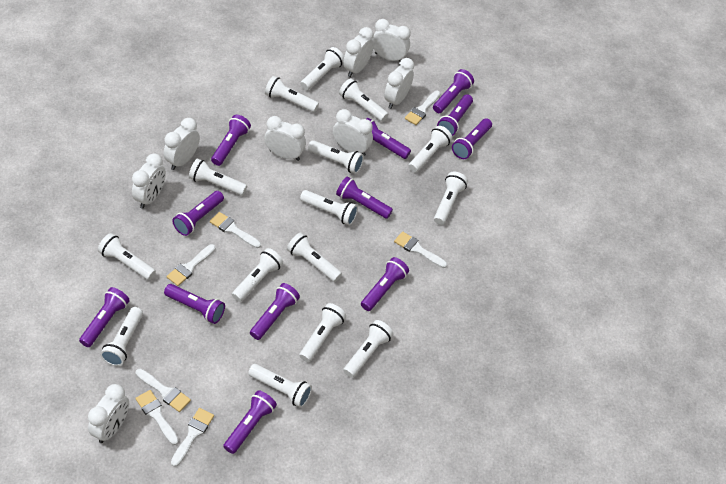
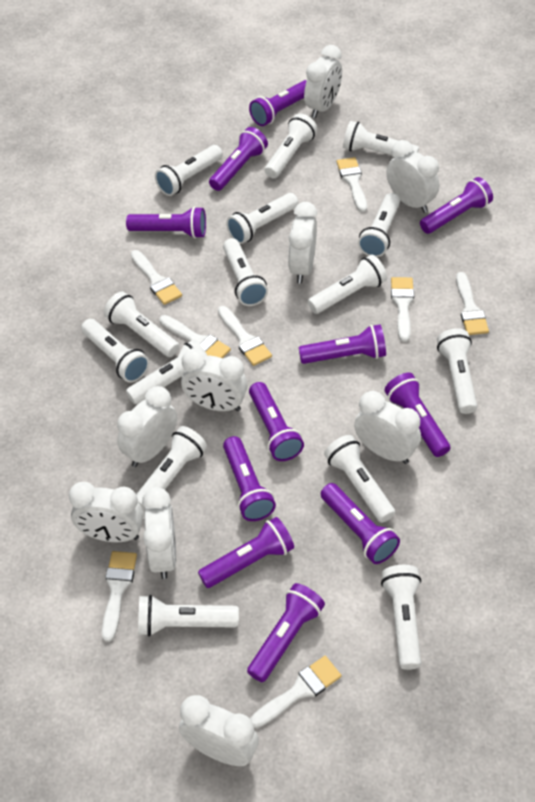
purple flashlight: [79,287,130,347] [164,284,225,324] [172,191,224,236] [211,115,251,166] [223,390,277,454] [250,283,300,340] [336,176,393,219] [361,257,409,311] [366,118,411,159] [433,69,474,113] [437,95,473,136] [452,118,492,159] = 12 -> [126,206,206,239] [198,517,294,588] [209,127,268,191] [223,436,276,521] [247,583,325,682] [249,80,307,126] [249,382,304,461] [299,325,386,364] [321,483,400,564] [385,373,450,457] [420,177,493,234] = 11
white brush: [135,390,179,445] [136,369,191,412] [167,244,216,286] [171,408,214,467] [210,212,261,248] [394,231,447,268] [405,91,440,125] = 7 -> [102,551,137,642] [131,250,182,305] [160,315,231,358] [218,306,272,366] [250,656,341,728] [337,157,367,212] [391,277,414,342] [456,272,489,335] = 8
white clock: [88,384,129,443] [132,153,166,209] [163,118,200,170] [264,116,306,161] [333,109,373,156] [343,27,374,77] [372,19,411,61] [384,58,414,109] = 8 -> [69,482,143,542] [117,386,177,467] [142,487,176,579] [179,695,259,766] [181,348,247,411] [288,202,317,284] [304,45,342,118] [354,391,421,464] [387,140,439,213] = 9

